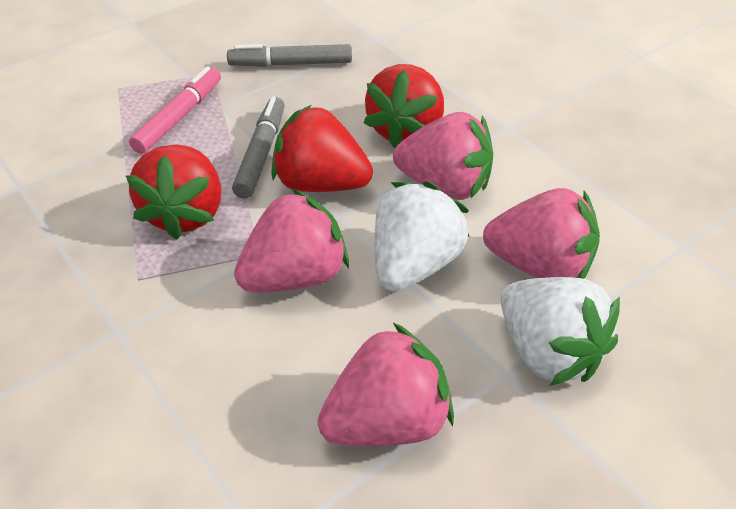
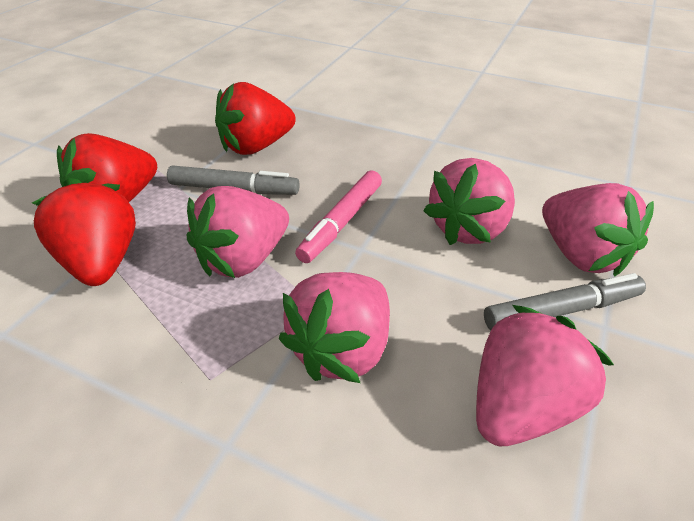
pink strawberry: [234,189,349,292] [318,323,454,446] [393,112,493,200] [483,188,600,279] = 4 -> [187,186,289,278] [279,272,390,383] [424,158,515,245] [476,305,614,446] [542,183,654,277] = 5
white strawberry: [374,182,469,291] [501,277,620,386] = 2 -> none = 0

